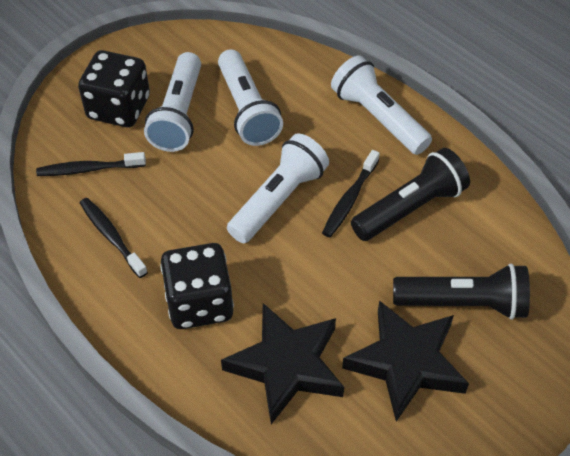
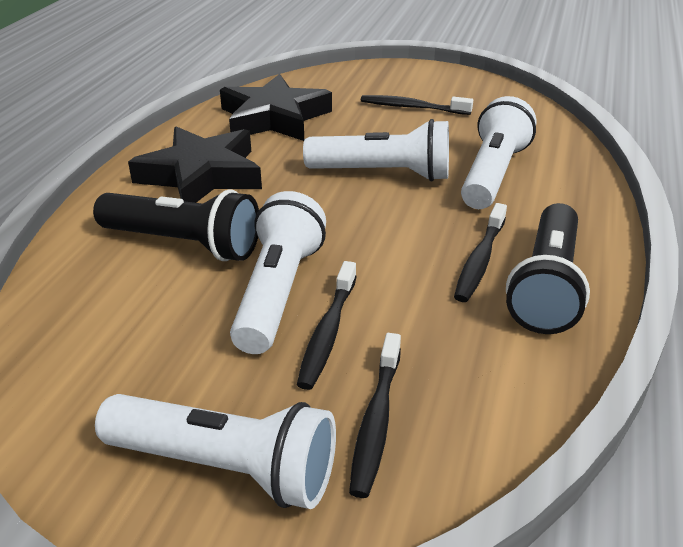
black dice: [78,50,150,127] [160,243,234,329] = 2 -> none = 0
black toothbrush: [36,152,146,176] [80,198,148,278] [322,150,380,237] = 3 -> [297,261,357,390] [349,333,401,498] [361,95,473,115] [454,203,507,302] = 4

